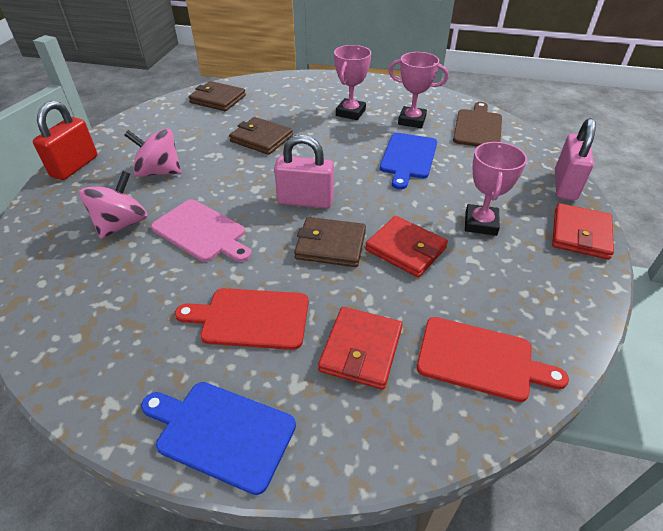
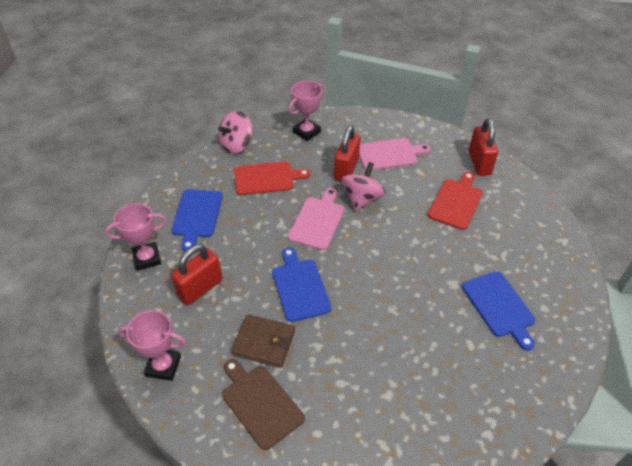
blue cutting board: [141,382,296,495] [380,133,437,189] = 2 -> [171,189,223,252] [272,247,331,322] [462,271,535,351] = 3
brown wallet: [188,81,246,111] [229,117,293,155] [294,217,366,267] = 3 -> [231,315,295,368] = 1
pink cutting board: [151,199,251,262] = 1 -> [288,188,345,250] [359,138,431,170] = 2
pink padlock: [274,135,334,208] [555,118,596,201] = 2 -> none = 0
red padlock: [33,101,98,180] = 1 -> [171,245,223,305] [334,125,360,182] [469,118,498,176] = 3
red wallet: [318,307,402,390] [365,216,448,278] [552,203,614,260] = 3 -> none = 0

